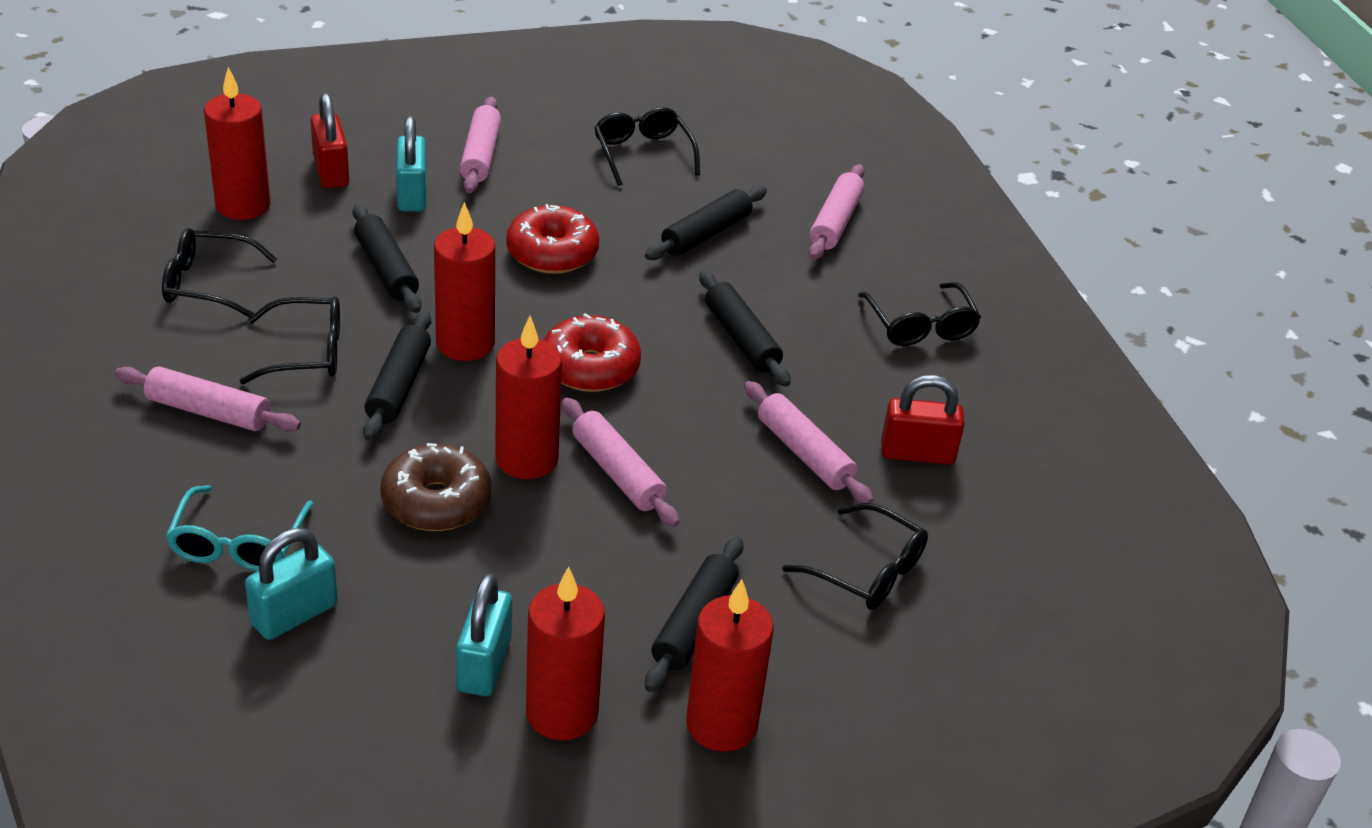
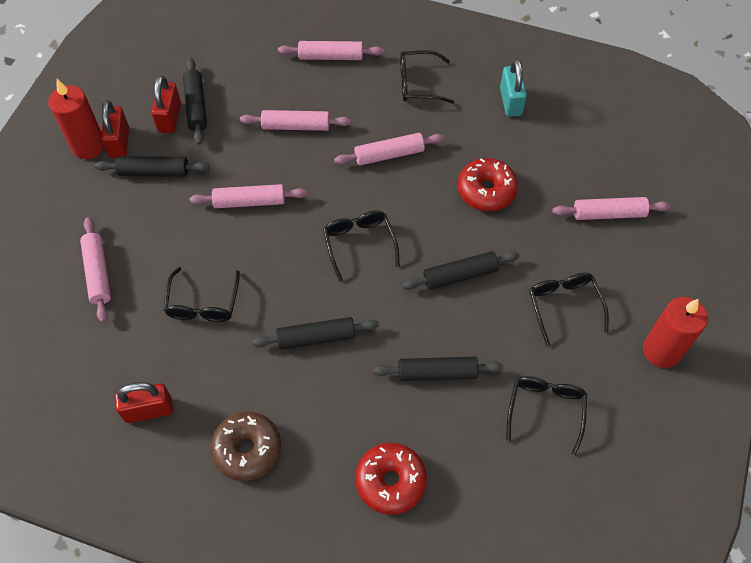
pink rolling pin: [115,367,301,431] [460,97,501,193] [562,398,680,527] [744,381,874,504] [809,164,865,260] = 5 -> [80,217,111,322] [190,184,307,208] [240,110,351,131] [278,41,383,60] [334,133,444,166] [552,197,670,220] = 6
red candle: [204,67,271,220] [434,202,495,361] [495,316,562,479] [526,566,605,740] [686,579,774,752] = 5 -> [48,79,104,159] [643,297,708,368] = 2
red padlock: [310,93,349,188] [881,375,965,465] = 2 -> [101,100,129,158] [115,382,173,423] [151,75,181,133] = 3
turquoise glasses: [166,485,313,572] = 1 -> none = 0
turquoise padlock: [245,528,338,640] [396,116,427,212] [456,574,512,696] = 3 -> [500,59,527,117] = 1

